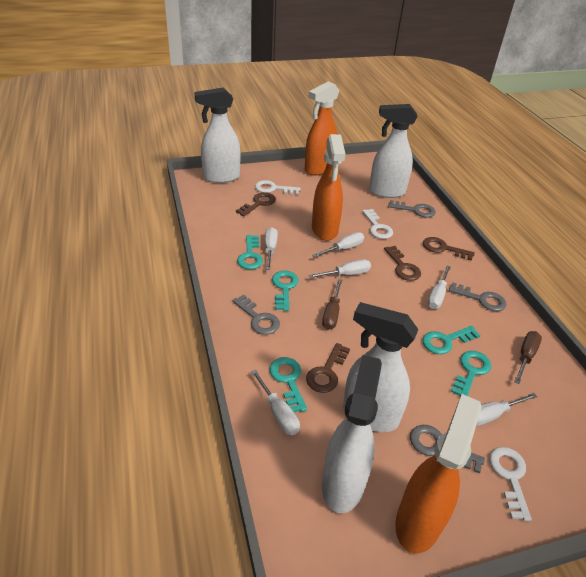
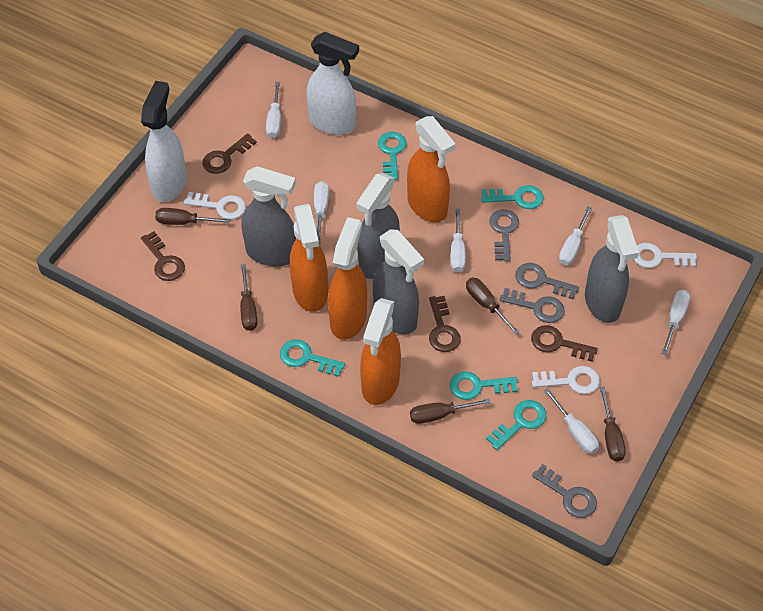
brown screwdriver: [322,279,342,330] [514,331,542,384] = 2 -> [155,208,230,225] [240,264,257,331] [410,399,491,424] [466,278,520,335] [599,387,626,462] = 5
grey spray bottle: none = 0 -> [241,166,296,267] [356,173,400,279] [373,229,424,334] [585,215,639,323] = 4
orange spray bottle: [305,81,340,175] [312,134,345,241] [395,394,482,553] = 3 -> [290,204,328,312] [328,217,367,340] [360,298,401,405] [407,116,456,223] = 4
white spray bottle: [194,88,240,183] [322,355,382,513] [343,302,419,432] [369,104,418,198] = 4 -> [141,81,187,202] [307,32,359,135] = 2

